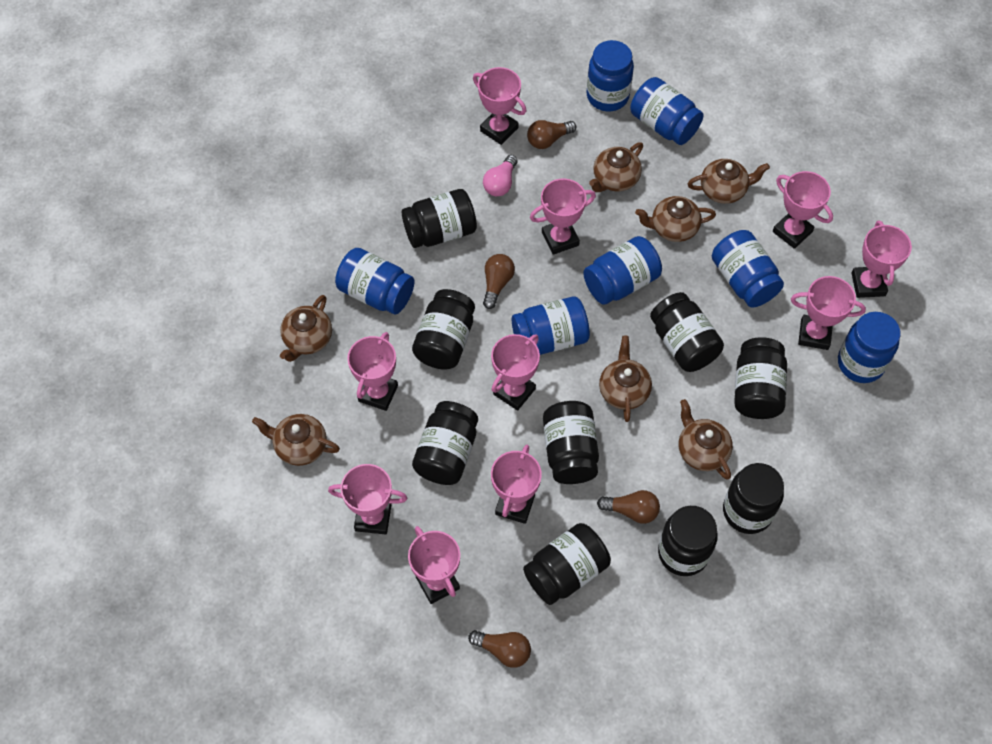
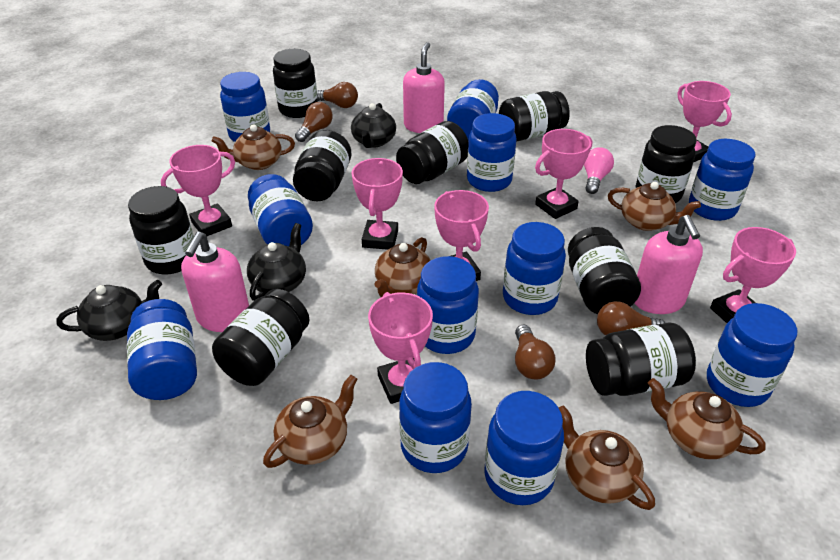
black teapot: none = 0 -> [57,280,162,341] [247,223,306,301] [351,103,396,148] = 3
blue jar: [335,248,415,314] [512,297,590,355] [583,236,662,305] [587,40,634,111] [630,77,703,145] [712,230,784,308] [838,312,901,383] = 7 -> [127,299,197,400] [220,72,270,142] [248,174,313,247] [399,362,472,473] [417,256,479,354] [447,79,499,141] [467,113,517,192] [484,391,564,505] [503,222,566,315] [689,139,755,221] [707,303,797,407] = 11
brown teapot: [252,414,340,466] [280,295,332,362] [589,142,643,192] [599,336,652,422] [635,196,716,242] [679,399,733,480] [688,159,770,204] = 7 -> [212,124,295,170] [263,375,357,468] [374,237,431,297] [559,405,655,510] [608,182,701,231] [648,378,766,459] = 6
pink soap dispenser: none = 0 -> [181,232,249,332] [403,42,445,133] [635,215,703,314] = 3
pink trophy: [328,464,407,534] [347,332,398,411] [408,526,460,604] [473,67,526,145] [491,334,540,411] [491,445,542,524] [530,178,596,255] [773,171,833,249] [791,276,866,350] [851,220,912,298] = 10 -> [161,145,235,236] [352,158,403,250] [368,292,433,404] [434,190,489,281] [535,129,592,219] [677,81,732,162] [710,227,796,323] = 7

